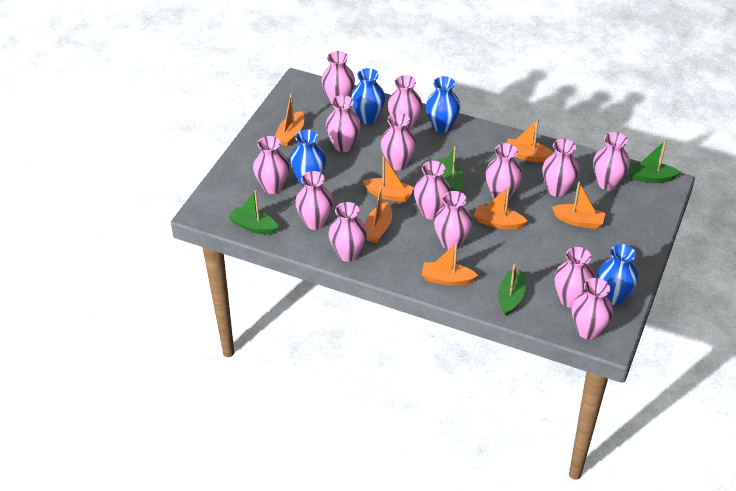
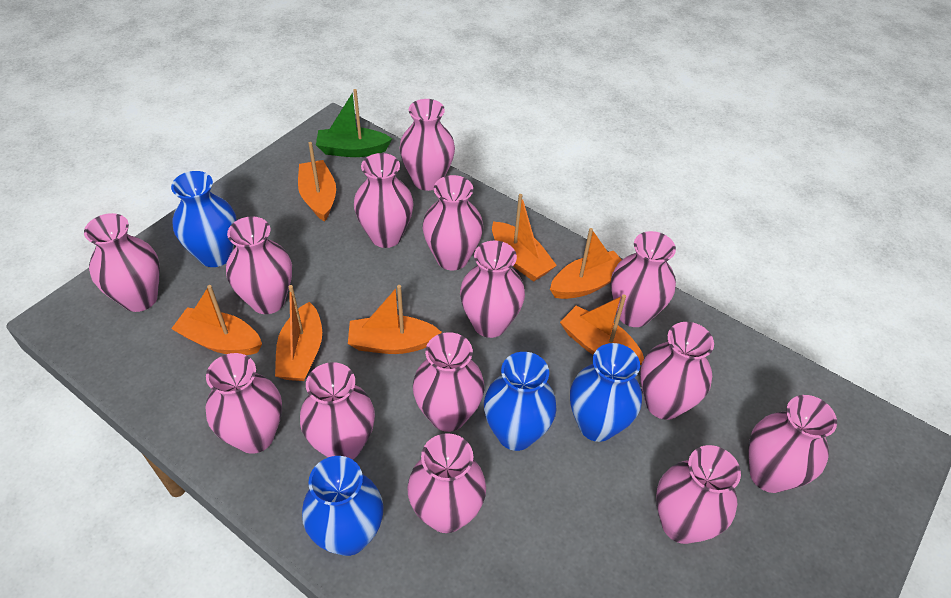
green boat: [228,190,279,235] [437,146,465,192] [498,264,526,316] [629,140,680,183] = 4 -> [316,89,392,157] = 1

